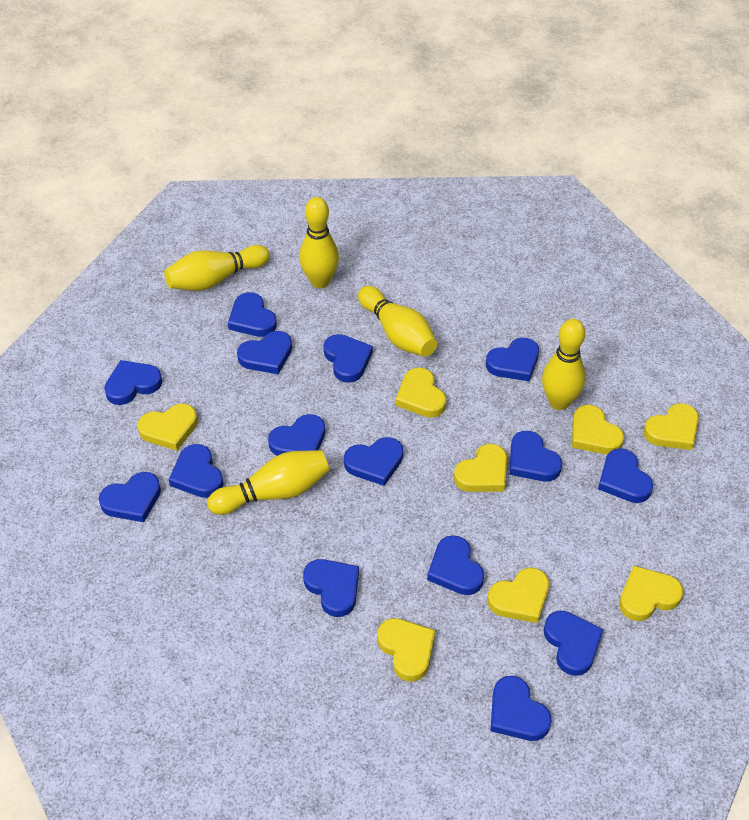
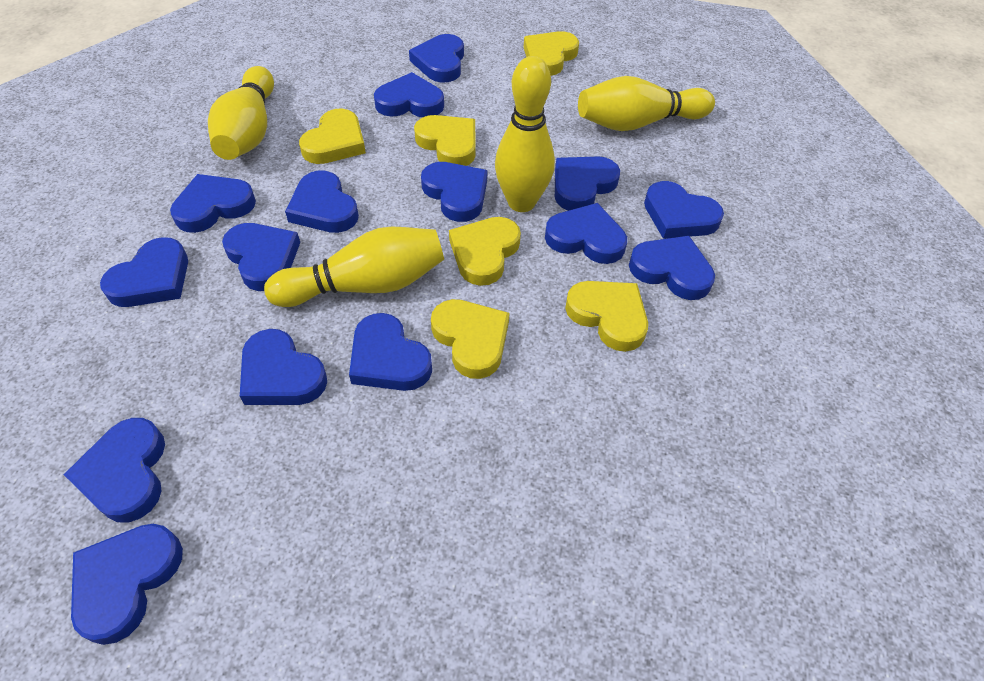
yellow bowling pin: [164,245,270,291] [207,450,330,515] [299,197,339,288] [358,286,437,357] [542,319,586,410] = 5 -> [208,66,274,160] [264,227,444,307] [495,56,555,212] [578,76,715,131] = 4
yellow heart: [138,404,198,451] [377,618,435,681] [395,367,447,418] [454,444,507,492] [488,568,549,623] [572,405,624,454] [619,566,683,621] [644,403,699,450] = 8 -> [299,108,366,164] [414,115,476,166] [431,299,510,379] [449,217,521,286] [524,31,579,76] [565,281,648,352] = 6

